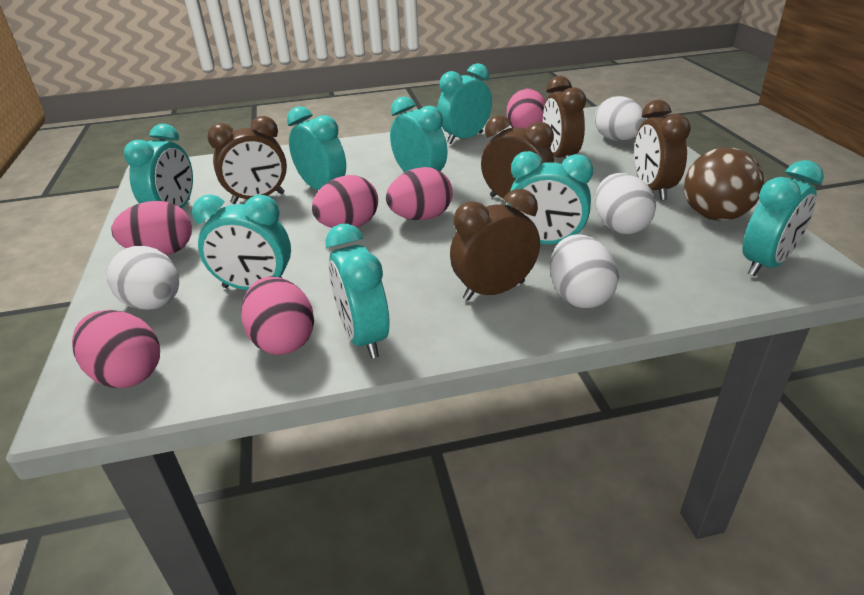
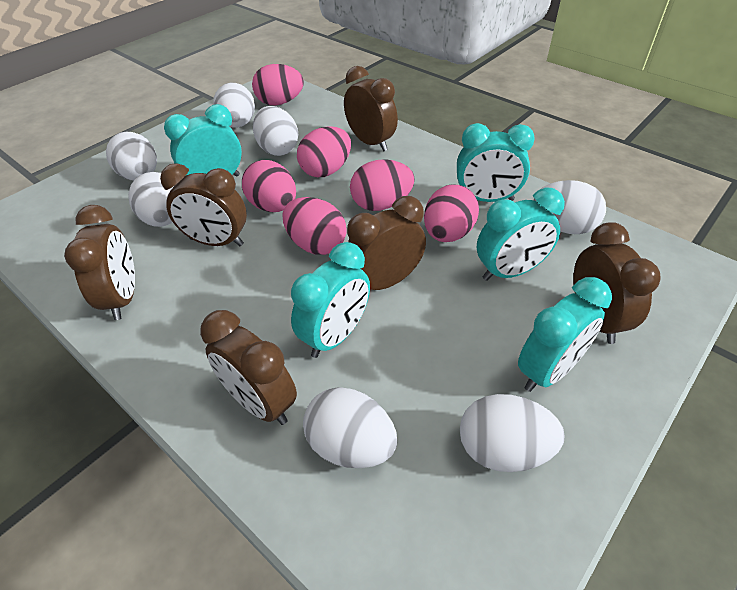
brown ball: [684,147,764,221] = 1 -> none = 0
brown clock: [207,116,287,204] [450,189,540,301] [481,115,554,198] [543,76,586,159] [634,100,691,200] = 5 -> [64,205,135,320] [160,163,247,246] [200,310,297,425] [344,66,398,152] [347,196,426,290] [573,222,661,344] = 6
turquoise clock: [124,124,193,209] [192,195,291,290] [287,106,346,190] [325,224,390,359] [390,96,447,172] [437,63,492,144] [507,151,593,244] [743,160,824,277] = 8 -> [164,104,242,177] [291,242,370,358] [457,123,535,202] [477,187,565,281] [518,277,612,392] = 5
white egg: [107,246,179,310] [550,234,619,308] [595,96,646,141] [595,173,656,234] = 4 -> [106,131,157,180] [128,172,174,227] [213,83,255,128] [253,106,298,156] [303,387,397,468] [460,394,564,472] [534,180,606,234] = 7

